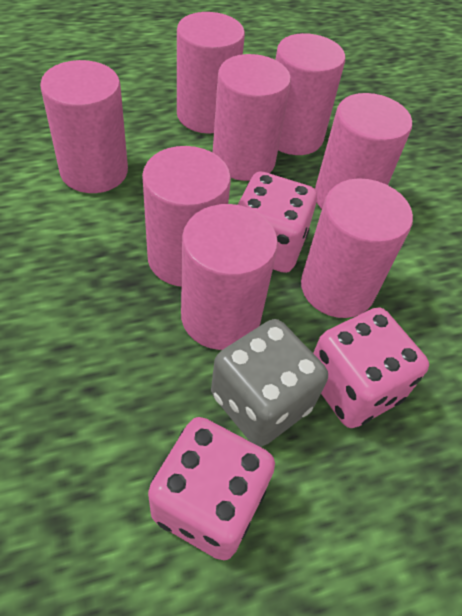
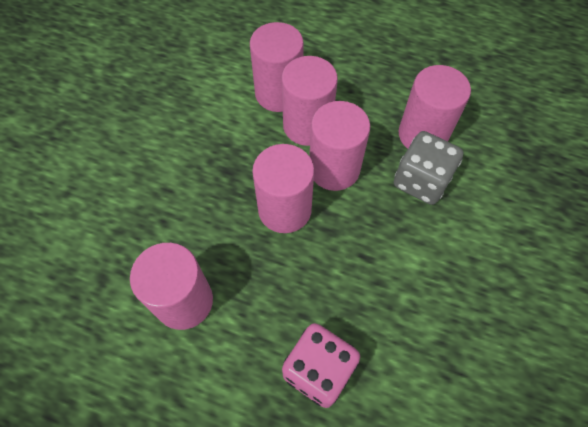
pink cylinder: [40,60,128,193] [142,146,231,286] [177,12,245,134] [181,204,278,350] [213,54,291,181] [275,33,345,155] [301,178,413,318] [315,93,412,209] = 8 -> [130,243,213,330] [250,22,304,112] [252,144,314,233] [282,56,338,146] [309,101,370,191] [399,65,471,149] = 6
pink dice: [148,417,275,560] [238,172,317,273] [313,307,429,428] = 3 -> [282,323,360,408] = 1

